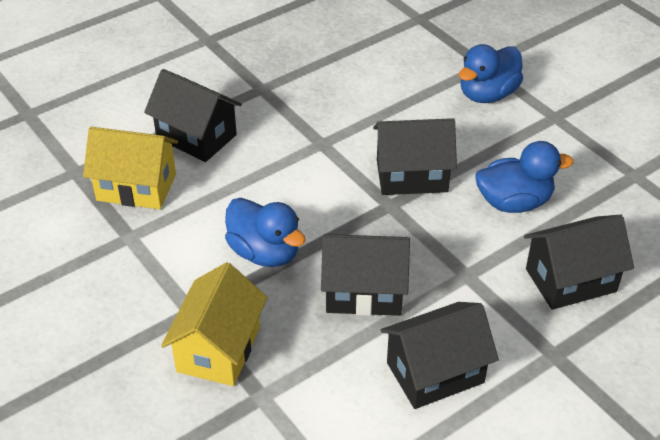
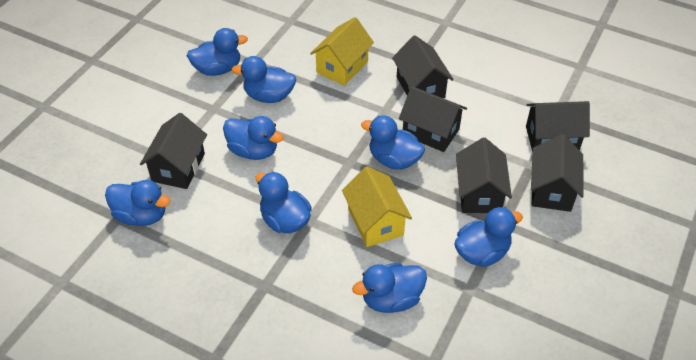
black house: [144,69,242,162] [321,234,410,316] [373,118,457,195] [380,302,499,409] [524,215,634,310] = 5 -> [140,113,207,189] [392,35,454,98] [399,86,467,152] [456,138,512,213] [526,101,590,152] [531,134,584,212] = 6
blue duck: [225,198,306,267] [459,44,523,103] [475,141,574,213] = 3 -> [105,180,171,226] [187,28,248,76] [223,116,284,160] [232,56,296,103] [256,172,312,233] [352,263,427,313] [361,116,425,169] [455,207,523,267] = 8

